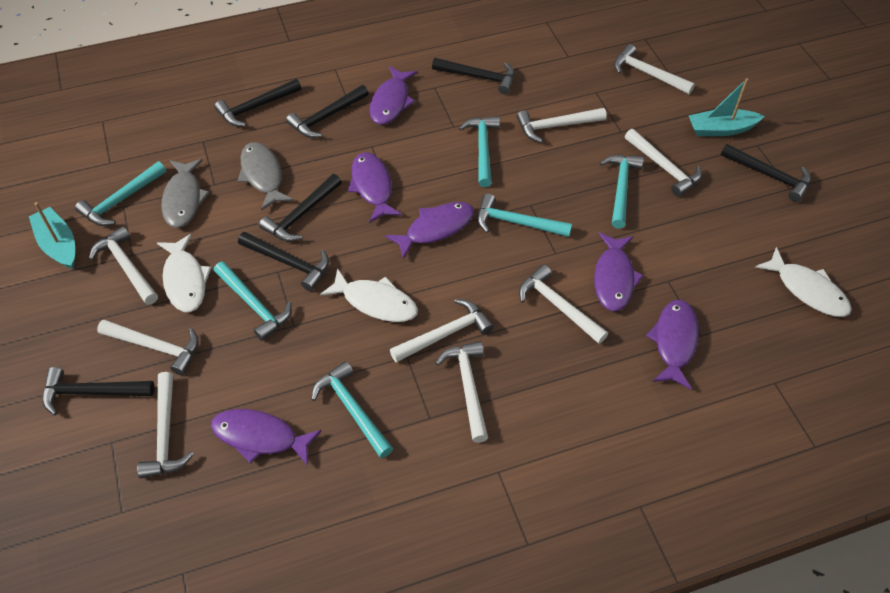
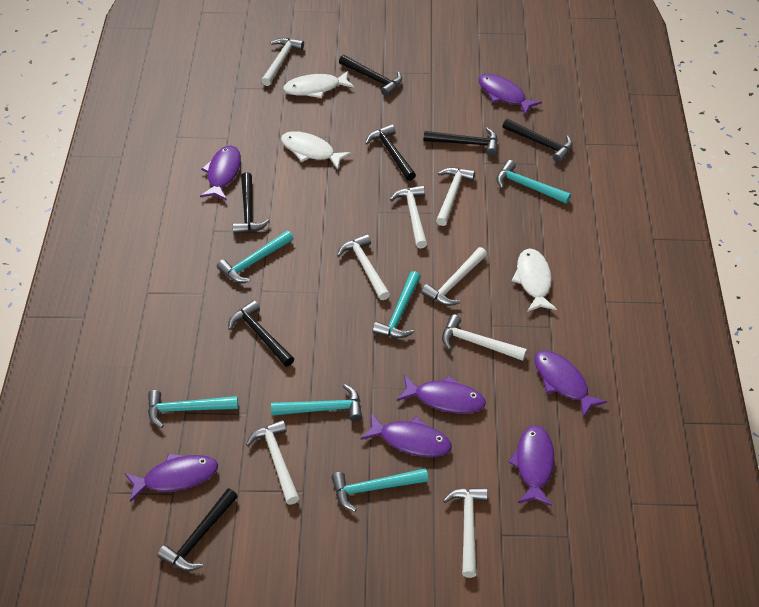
grey fish: [161,159,210,228] [238,142,293,211] = 2 -> none = 0
purple fish: [211,409,322,466] [348,152,402,223] [369,66,417,125] [385,202,474,259] [594,233,644,311] [646,300,699,389] = 6 -> [125,453,218,502] [200,146,241,200] [361,413,452,457] [397,375,486,414] [478,74,542,115] [508,425,554,506] [534,350,607,418] = 7
turquoise boat: [29,202,75,269] [688,78,765,136] = 2 -> none = 0
white hammer: [89,226,158,305] [97,320,199,375] [137,372,193,478] [390,299,494,363] [435,341,488,443] [516,108,607,143] [519,265,608,344] [614,44,695,94] [625,129,702,197] = 9 -> [246,420,300,505] [261,38,304,86] [337,234,390,300] [390,185,427,248] [421,247,487,306] [436,167,475,226] [442,314,527,361] [443,488,488,578] = 8

